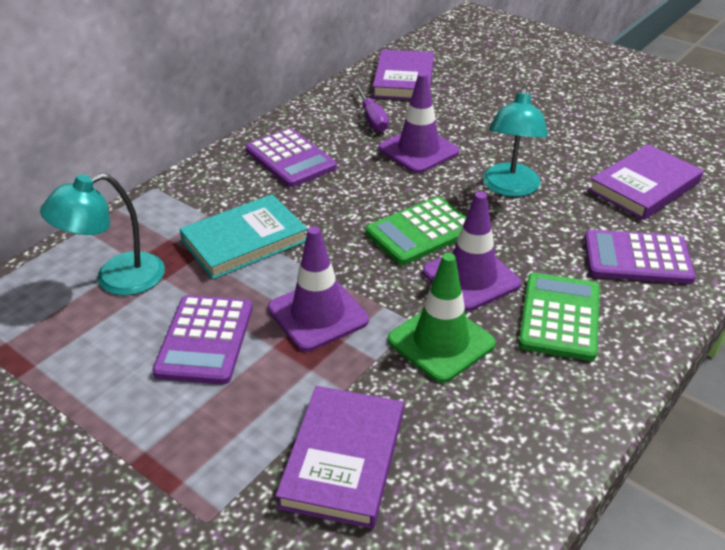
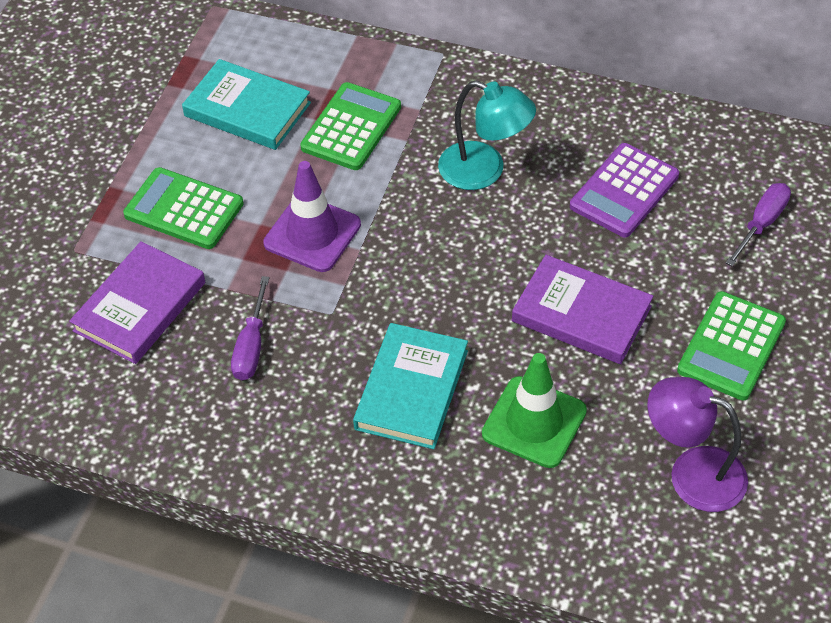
green calculator: [366,197,466,265] [519,273,600,361] = 2 -> [123,167,244,249] [300,82,401,170] [677,291,786,400] = 3
purple book: [275,386,403,529] [373,49,434,100] [588,144,703,220] = 3 -> [69,241,205,364] [512,255,653,364] = 2
purple calculator: [152,295,253,385] [245,128,337,187] [584,229,696,284] = 3 -> [570,143,679,237] = 1
purple lamp: none = 0 -> [647,377,748,512] = 1
purple screwdriver: [354,84,389,132] = 1 -> [231,276,270,380] [726,183,791,266] = 2
purple traffic cone: [268,226,369,351] [379,72,459,173] [423,192,521,311] = 3 -> [263,161,361,272] = 1
turquoise book: [179,194,307,279] = 1 -> [182,59,311,150] [353,323,468,449] = 2
turquoise lamp: [40,173,165,296] [483,87,548,197] = 2 -> [438,80,536,190] = 1

